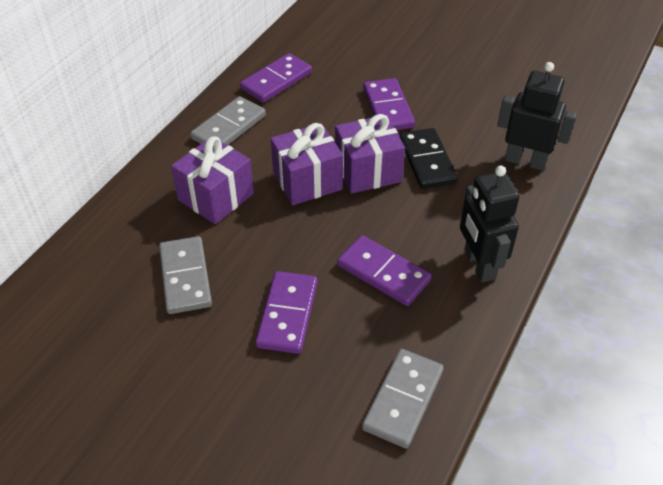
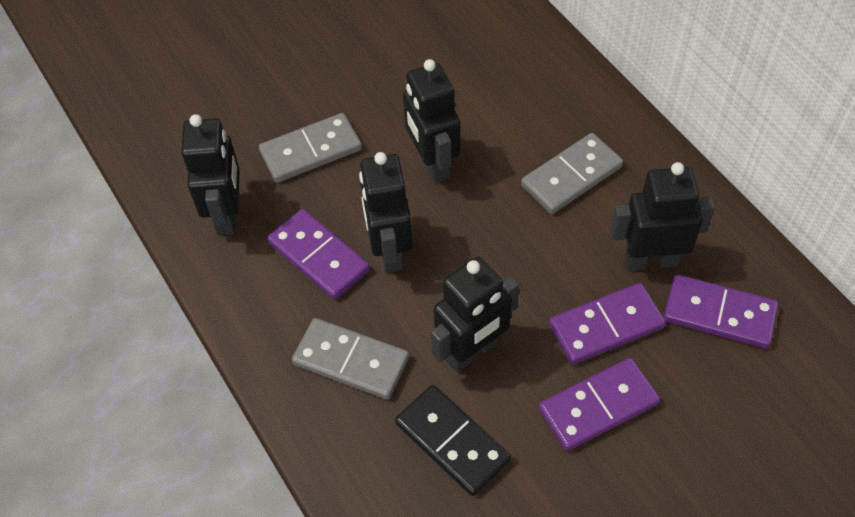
black robot: [460,166,519,283] [497,62,577,171] = 2 -> [181,114,240,236] [359,152,413,273] [403,59,460,183] [431,257,519,373] [610,162,715,271] = 5
purple gift: [171,136,254,224] [271,123,343,205] [335,114,405,194] = 3 -> none = 0

